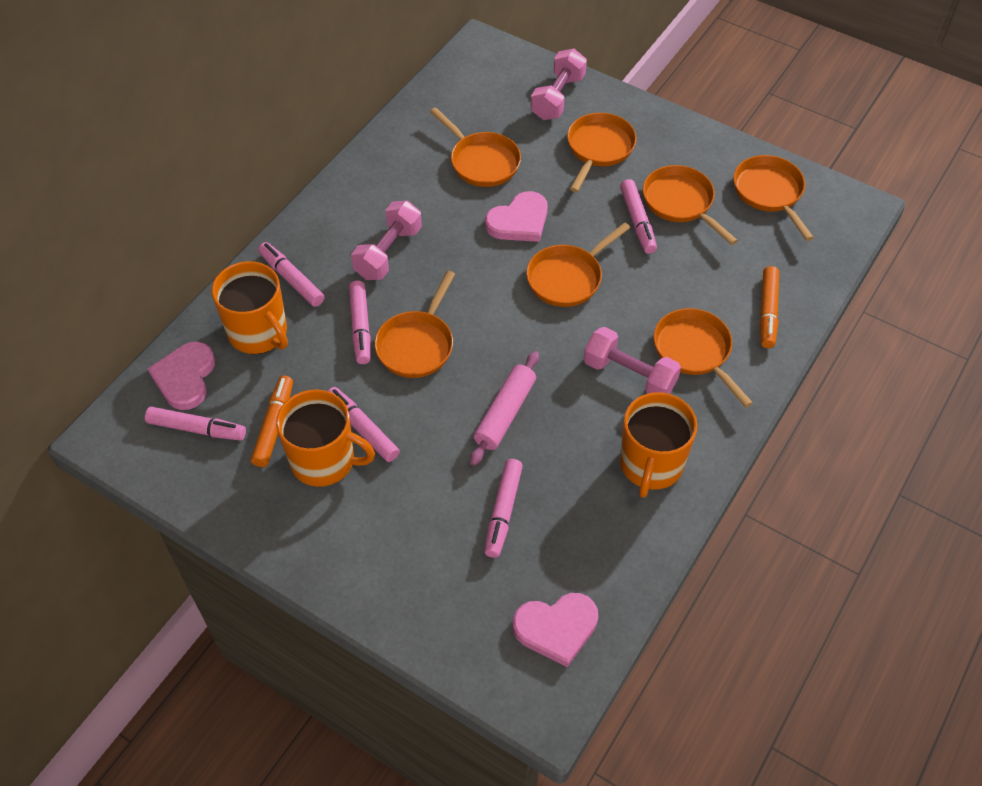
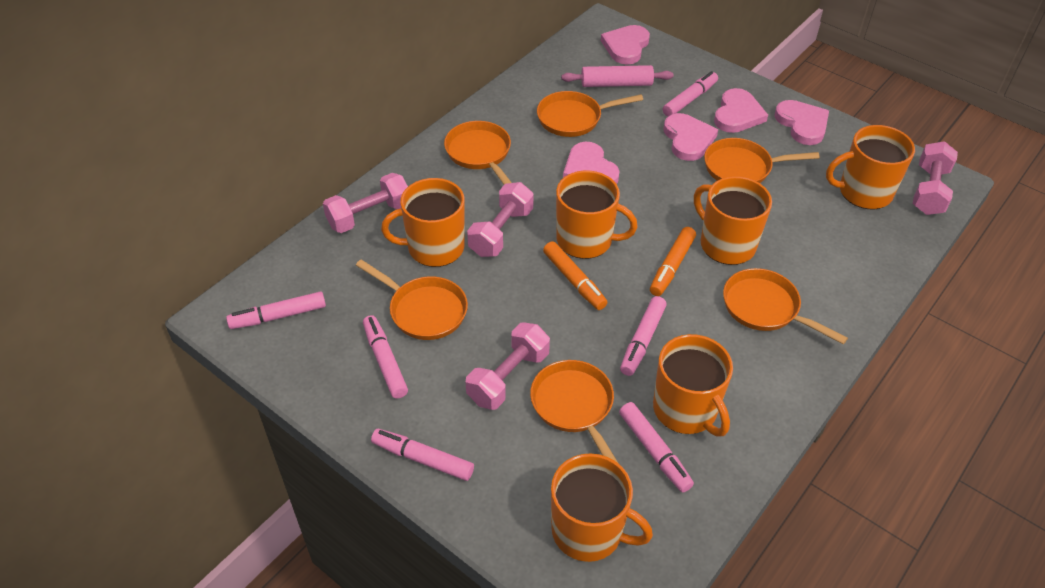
orange mug: [211,261,288,354] [276,390,375,487] [620,392,698,498] = 3 -> [381,178,465,267] [551,453,653,562] [556,171,638,259] [653,334,733,437] [694,176,772,265] [826,125,915,209] = 6
orange pan: [375,271,455,378] [430,107,521,187] [526,222,630,307] [567,113,637,192] [643,165,738,245] [654,308,753,408] [734,155,814,241] = 7 -> [356,260,468,340] [444,121,512,184] [530,360,619,464] [537,91,643,137] [704,138,820,183] [723,268,848,345] = 6
pink dumbbell: [351,201,422,280] [531,49,587,120] [584,327,681,394] = 3 -> [323,173,408,233] [466,323,550,410] [467,182,534,257] [913,141,958,215] = 4
pink heart: [148,342,215,410] [485,191,548,242] [513,593,598,667] = 3 -> [563,142,619,184] [601,25,650,65] [664,113,718,161] [714,88,768,133] [775,100,829,145] = 5

